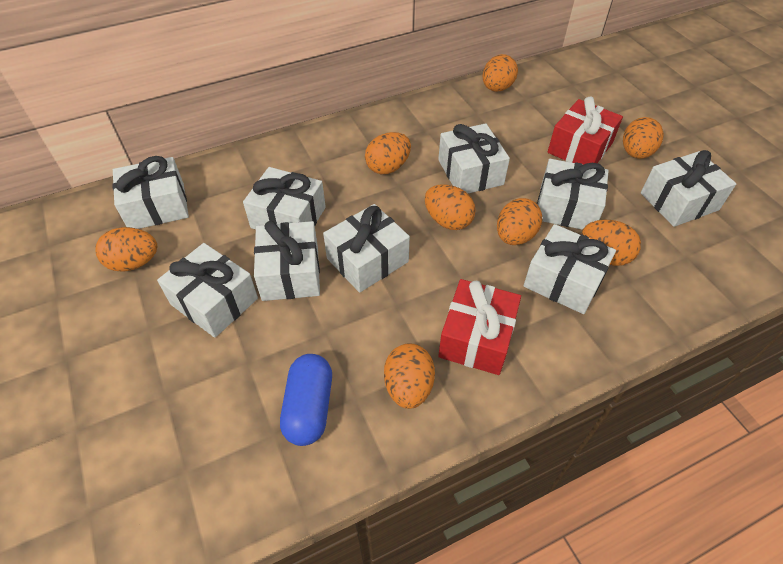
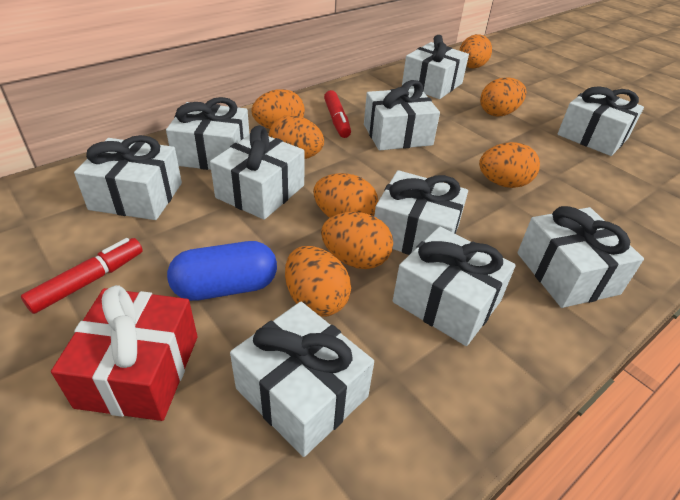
red gift: [438,279,521,375] [548,97,623,165] = 2 -> [51,285,198,421] = 1
red marker: none = 0 -> [21,238,143,314] [324,90,351,138] = 2
white gift: [112,156,189,229] [157,243,258,338] [243,167,326,229] [254,221,320,301] [323,204,410,293] [438,123,510,193] [523,224,616,314] [537,159,609,230] [641,150,736,227] = 9 -> [74,135,182,220] [166,97,250,170] [210,125,304,220] [230,302,374,457] [364,80,440,151] [374,170,468,255] [393,227,516,346] [402,35,469,99] [517,206,644,308] [558,86,644,156] = 10

